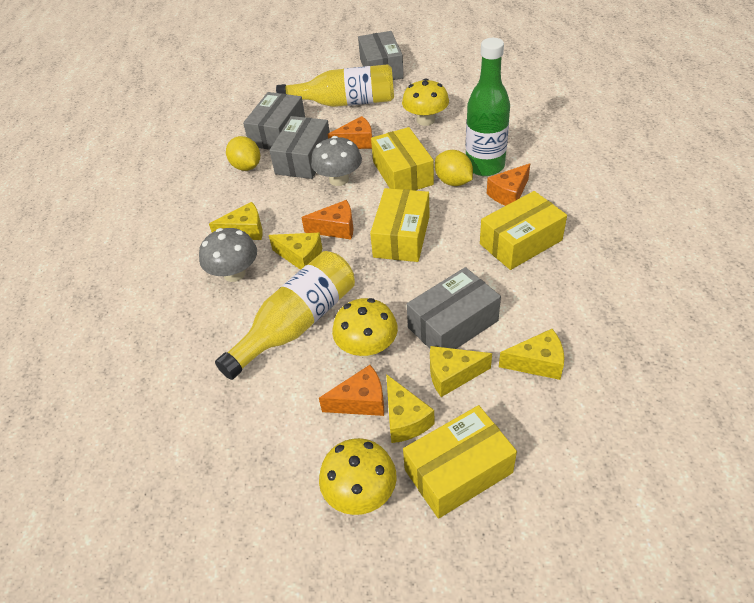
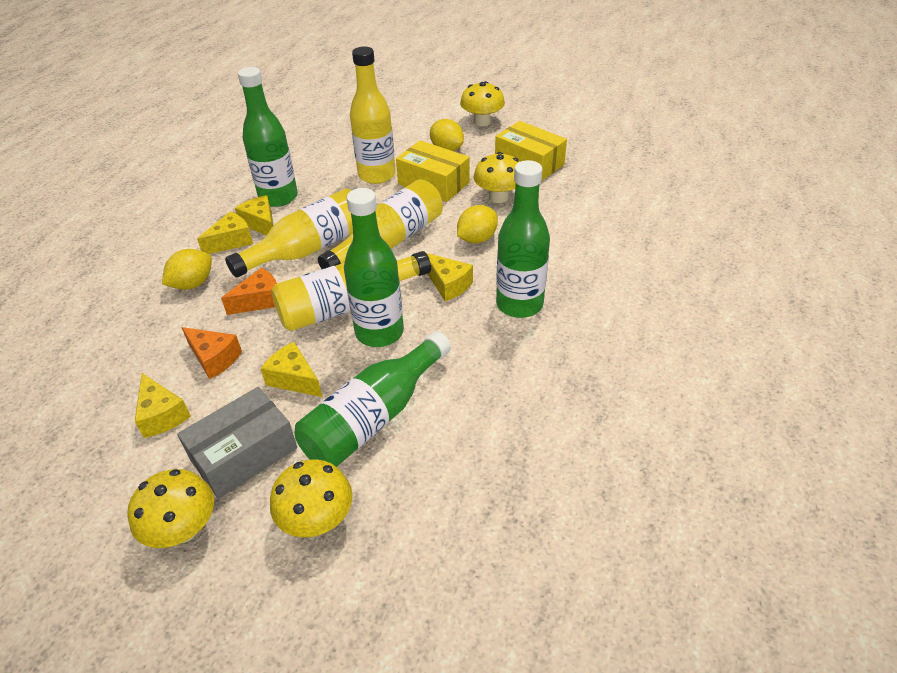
green bottle: [466,38,510,176] = 1 -> [238,67,298,207] [295,331,451,467] [344,188,404,347] [496,160,550,318] = 4
grey box: [243,92,305,150] [269,116,330,179] [358,31,404,80] [407,267,501,349] = 4 -> [177,387,297,499] = 1
grey mushroom: [199,228,257,282] [311,136,362,186] = 2 -> none = 0
orange cheese: [301,200,354,239] [319,365,384,416] [328,116,372,149] [487,163,530,206] = 4 -> [181,327,242,379] [221,268,277,315] = 2
yellow bottle: [215,251,355,380] [276,64,394,107] = 2 -> [225,188,353,278] [271,251,431,331] [318,179,443,269] [350,47,396,184] = 4
yellow box: [370,188,430,262] [371,127,434,191] [403,405,517,519] [480,191,567,270] = 4 -> [396,140,470,202] [495,121,567,181] = 2
yellow lemon: [226,136,260,171] [435,150,473,186] = 2 -> [162,249,212,290] [430,119,464,151] [457,205,498,243] = 3
yellow mushroom: [319,438,397,515] [332,298,398,358] [402,78,449,126] = 3 -> [127,469,214,548] [270,460,353,537] [460,81,505,126] [473,152,520,203] = 4

